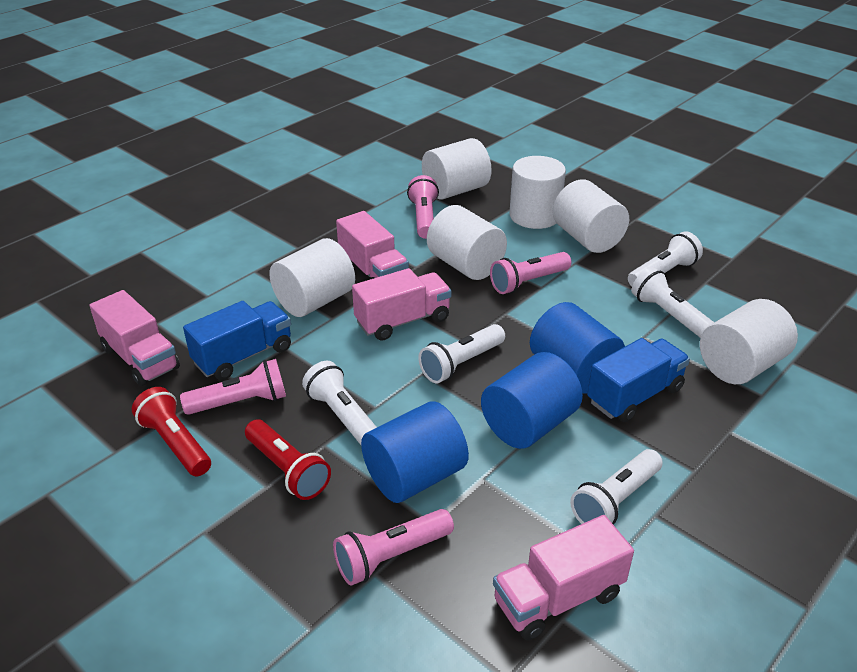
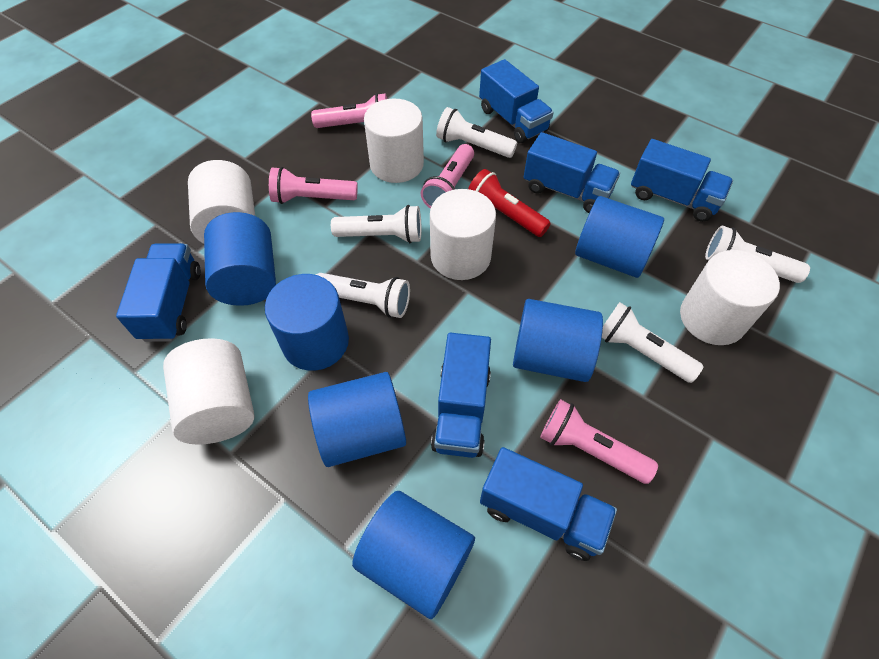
blue cylinder: [361,401,469,503] [481,352,583,449] [530,302,625,394] = 3 -> [204,212,276,306] [265,274,349,371] [308,372,406,467] [352,491,475,619] [513,299,603,382] [575,196,664,278] = 6
blue truck: [183,301,291,380] [587,338,690,422] = 2 -> [116,243,201,342] [431,332,491,458] [479,59,554,143] [480,447,617,561] [524,132,620,213] [631,139,733,222] = 6
pink truck: [89,290,180,386] [336,211,409,280] [352,268,452,341] [493,515,634,640] = 4 -> none = 0
red flashlight: [132,387,211,477] [245,420,331,500] = 2 -> [468,169,551,237] = 1
white cylinder: [269,238,355,317] [422,138,492,200] [427,205,507,280] [509,156,566,229] [552,180,629,253] [700,299,798,384] = 6 -> [163,338,255,445] [188,160,255,244] [364,99,424,183] [430,189,496,280] [680,250,780,345] = 5

